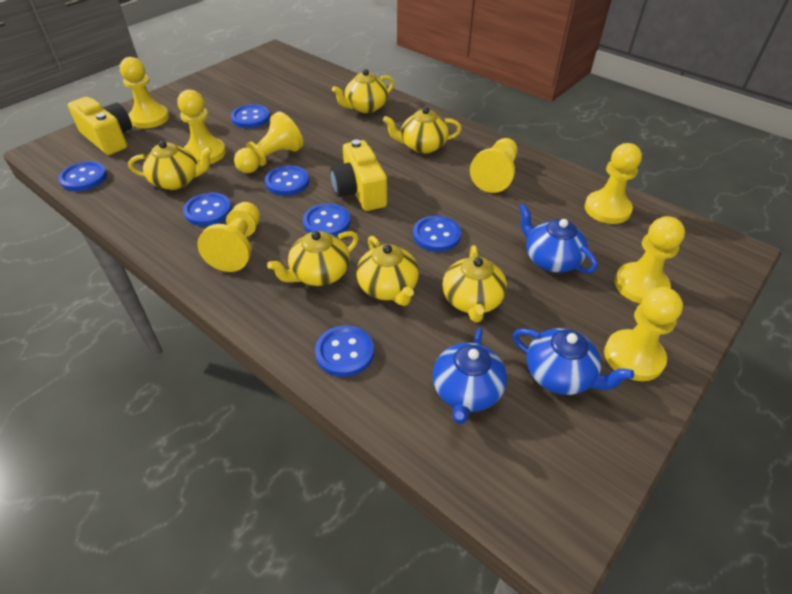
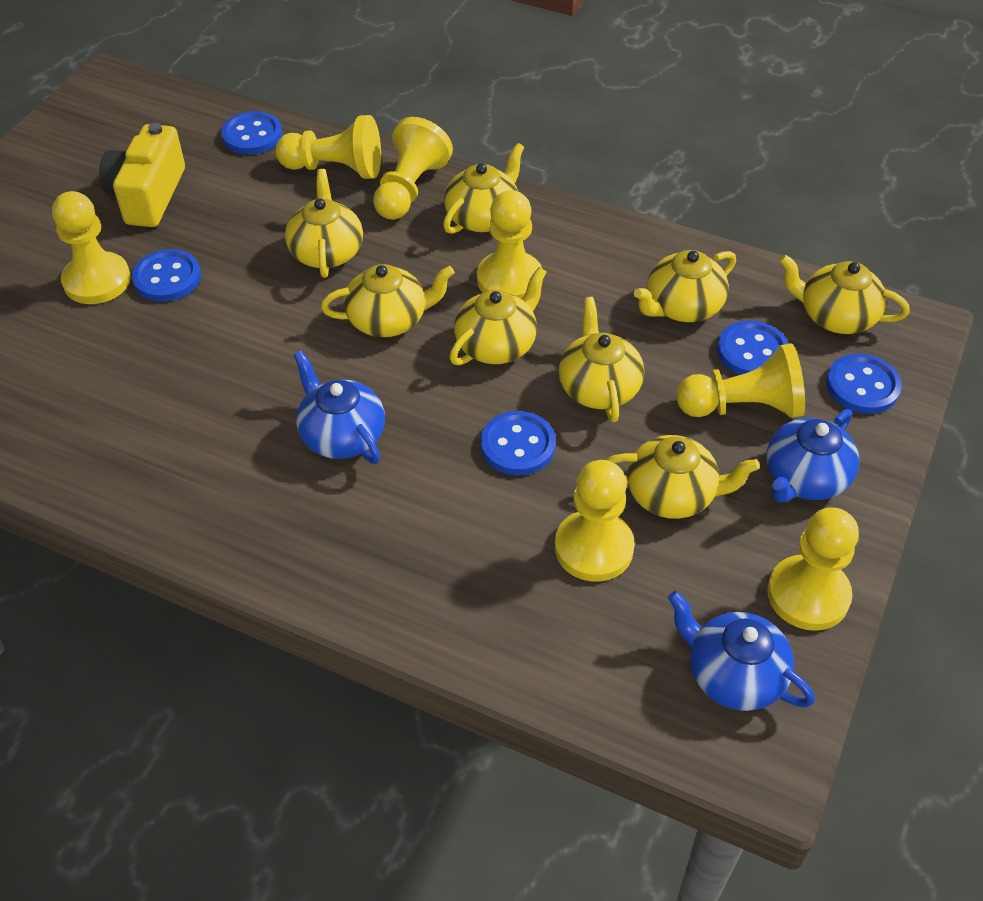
blue button: [59,161,107,191] [183,193,232,226] [231,104,270,128] [265,165,309,196] [303,203,350,236] [315,325,374,377] [413,216,461,252] = 7 -> [132,249,201,302] [221,111,282,155] [481,411,556,475] [717,320,788,375] [826,354,902,414] = 5
yellow camera: [68,97,132,155] [330,139,387,211] = 2 -> [99,123,185,227] = 1
yellow pawn: [120,57,169,129] [177,90,226,164] [197,202,260,272] [234,112,303,173] [470,138,517,193] [585,143,642,224] [604,287,683,381] [615,216,685,304] = 8 -> [52,191,131,304] [275,115,381,179] [373,117,453,220] [477,190,543,299] [555,460,635,582] [676,343,805,418] [767,508,859,631] = 7
yellow teapot: [128,141,213,190] [267,231,358,286] [332,69,394,113] [356,236,419,306] [383,107,462,154] [442,245,507,323] = 6 -> [285,169,363,278] [321,264,455,337] [443,143,524,234] [450,267,546,365] [559,297,644,422] [606,435,760,519] [634,250,736,322] [779,254,910,334] = 8

